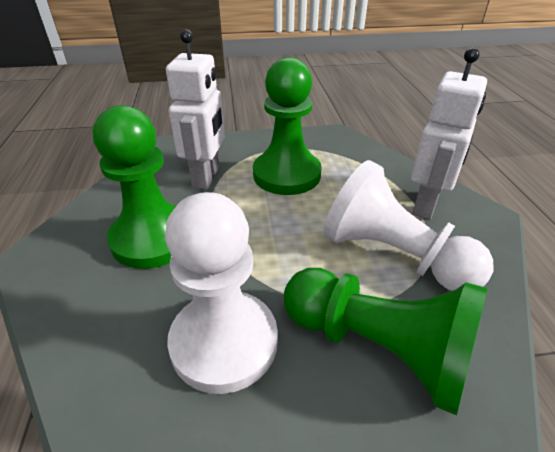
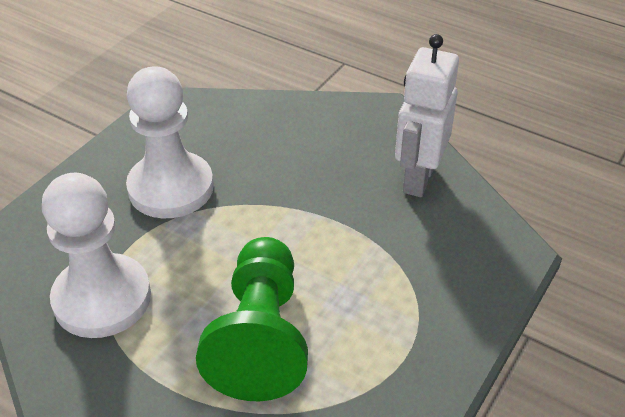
green pawn: [93,105,176,269] [253,57,321,195] [284,268,488,416] = 3 -> [196,237,308,401] = 1
white robot: [166,30,225,189] [411,48,487,219] = 2 -> [395,34,459,197] = 1

